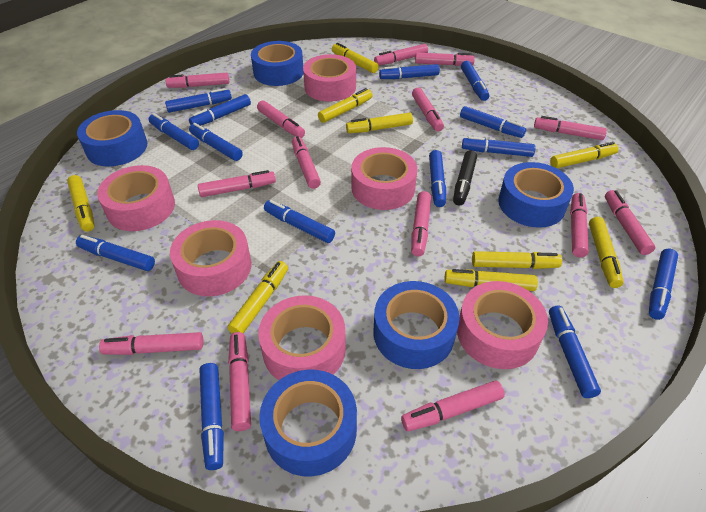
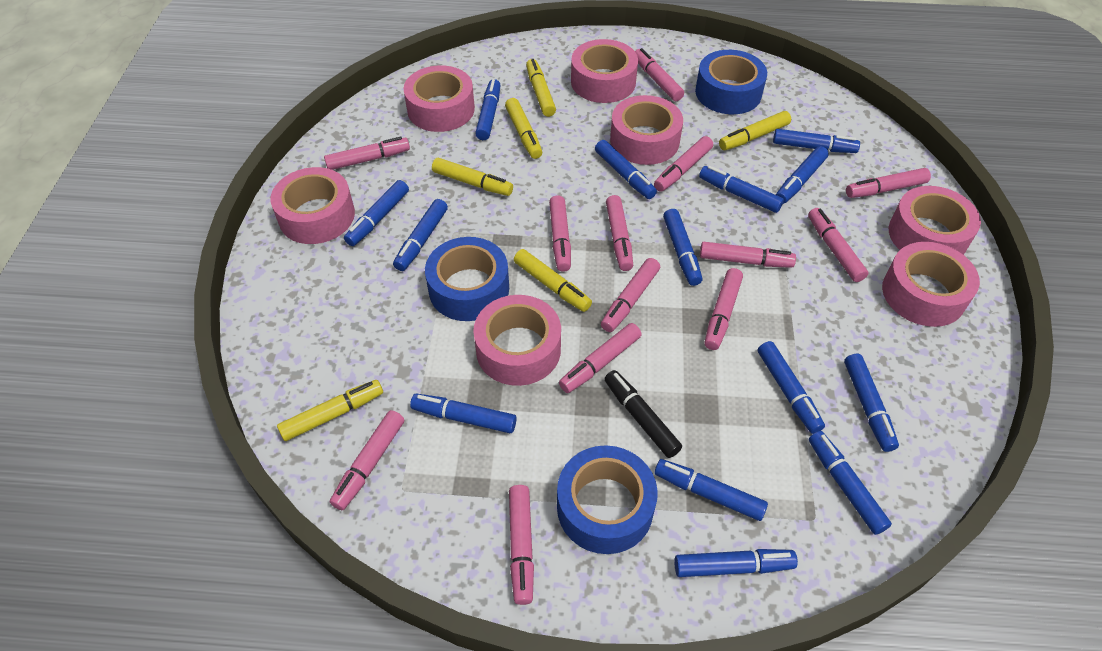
blue tape: [77,110,147,166] [251,41,303,86] [259,370,357,477] [374,281,459,369] [498,162,574,228] = 5 -> [425,237,509,321] [557,445,658,554] [695,50,767,114] = 3
pink marker: [99,332,203,355] [165,73,229,88] [198,170,276,197] [228,332,251,431] [257,100,305,138] [292,136,321,189] [374,44,428,65] [401,381,505,431] [411,191,431,256] [412,88,444,132] [415,53,475,66] [534,116,607,140] [570,193,589,257] [605,190,655,255] = 14 -> [324,136,410,170] [330,410,404,510] [509,485,534,605] [549,195,571,272] [559,323,642,393] [601,258,660,332] [606,195,633,271] [635,48,684,101] [654,136,713,192] [700,242,796,268] [704,268,743,350] [808,208,868,282] [846,168,931,198] = 13
pink tape: [97,165,175,231] [170,220,251,296] [258,295,346,380] [303,54,356,102] [351,147,417,210] [457,281,548,369] = 6 -> [270,167,355,244] [403,65,475,132] [473,295,561,386] [571,39,638,103] [610,95,683,165] [882,242,980,327] [889,186,981,255] = 7
yellow marker: [67,175,94,232] [228,261,288,333] [318,88,373,123] [332,43,379,73] [346,113,413,133] [445,269,538,291] [472,251,562,269] [550,142,619,168] [589,217,624,288] = 9 -> [277,380,383,441] [432,158,513,196] [505,98,542,159] [514,249,592,312] [526,59,556,117] [719,111,791,150] = 6

